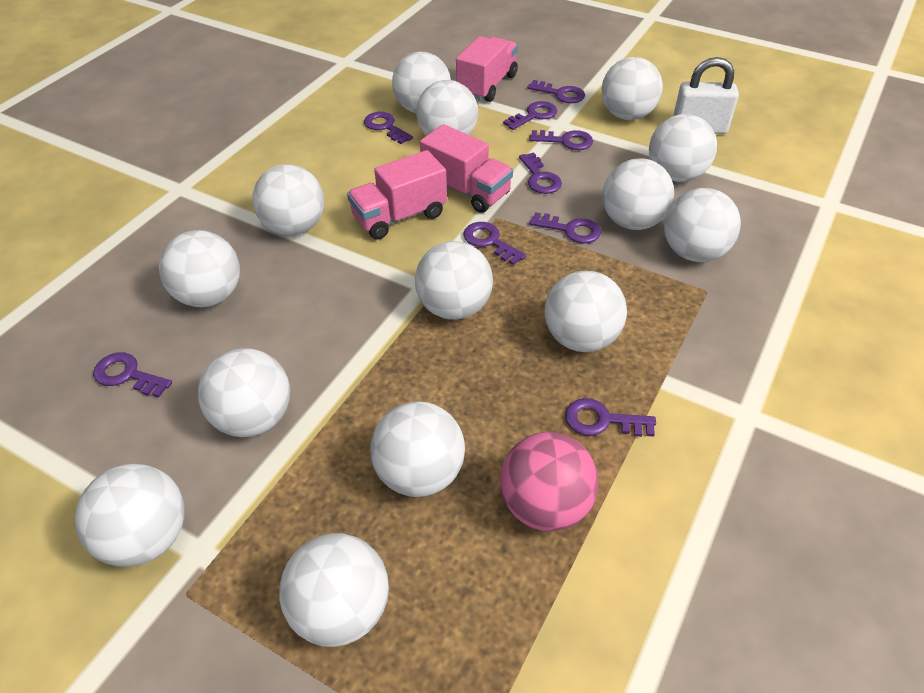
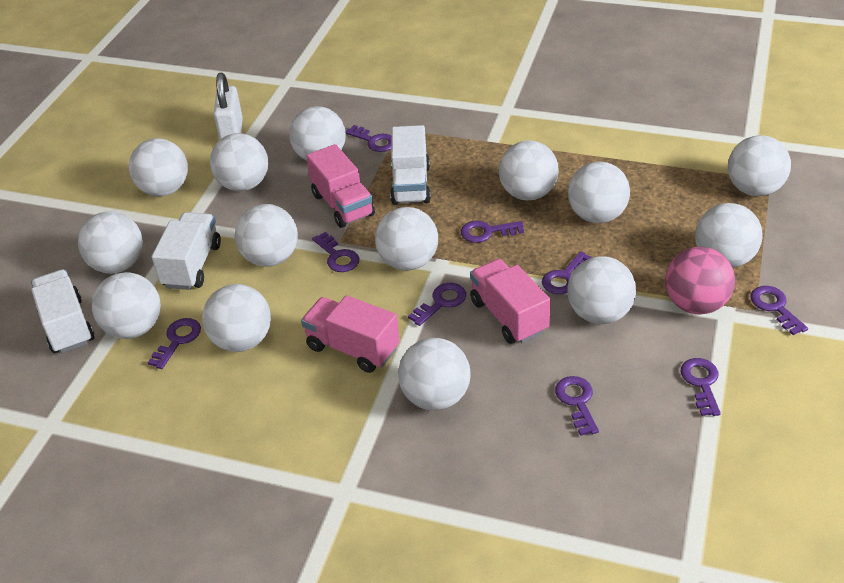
white truck: none = 0 -> [31,269,94,353] [152,212,221,290] [390,125,431,205] = 3

